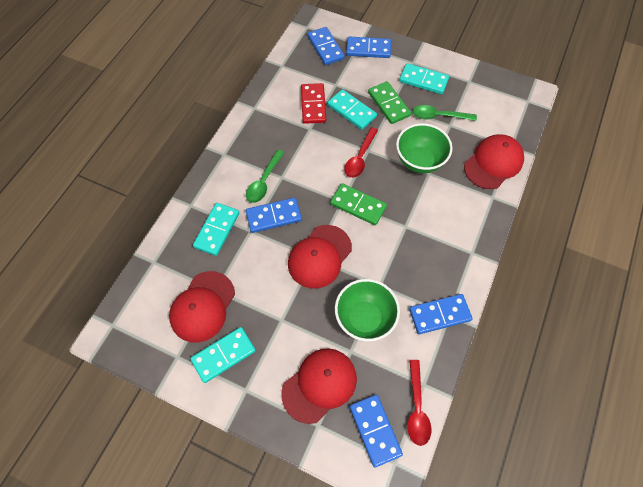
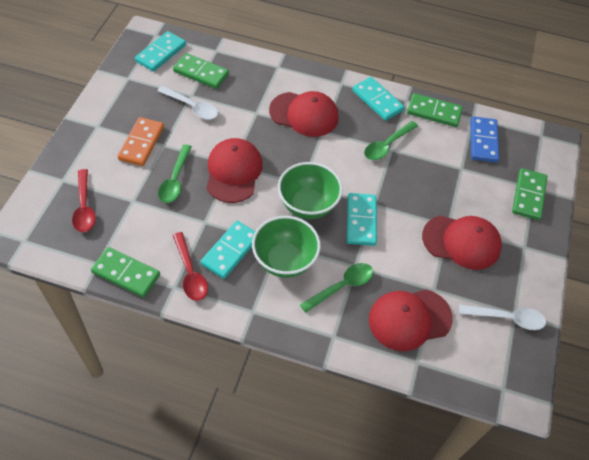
blue domino: [246,198,302,233] [308,27,345,65] [346,37,391,58] [350,395,403,468] [409,294,472,334] = 5 -> [470,116,499,163] = 1
green domino: [330,183,387,225] [368,81,411,124] = 2 -> [91,247,160,298] [173,53,229,89] [407,93,463,127] [512,168,548,220] = 4
green spoon: [246,150,284,203] [413,105,477,121] = 2 -> [158,144,192,203] [300,263,373,313] [364,121,418,160] = 3
orange domino: none = 0 -> [118,117,164,166] = 1
red domino: [301,83,326,124] = 1 -> none = 0
white spoon: none = 0 -> [157,86,218,120] [459,305,546,330] = 2

